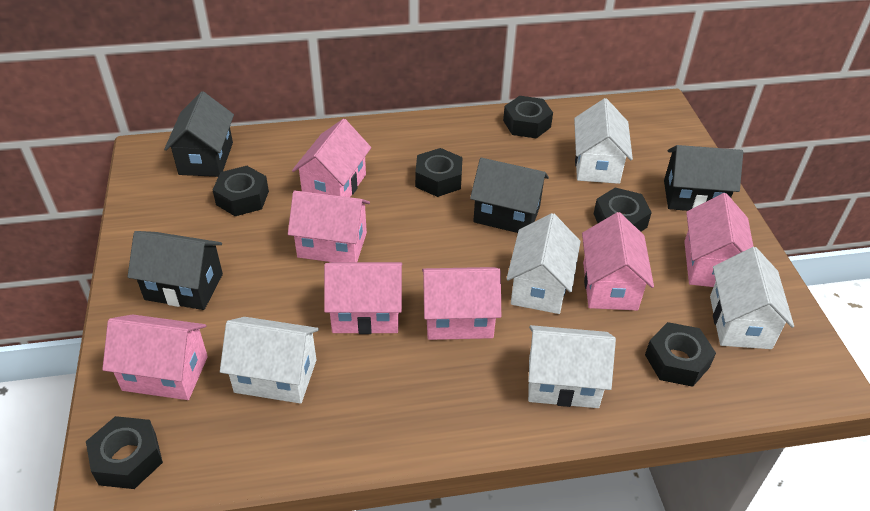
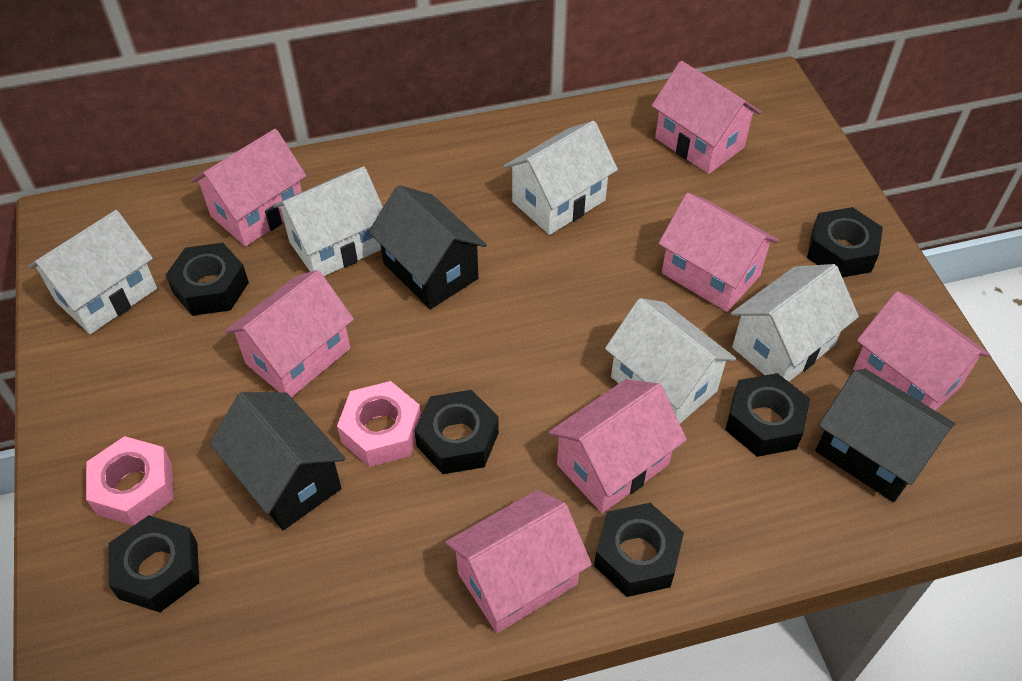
black house: [127,231,223,310] [164,91,234,177] [470,158,549,233] [664,145,743,211] = 4 -> [209,392,346,530] [369,185,487,309] [815,369,955,502] = 3
pink nut: none = 0 -> [86,436,173,526] [337,381,421,467] = 2

